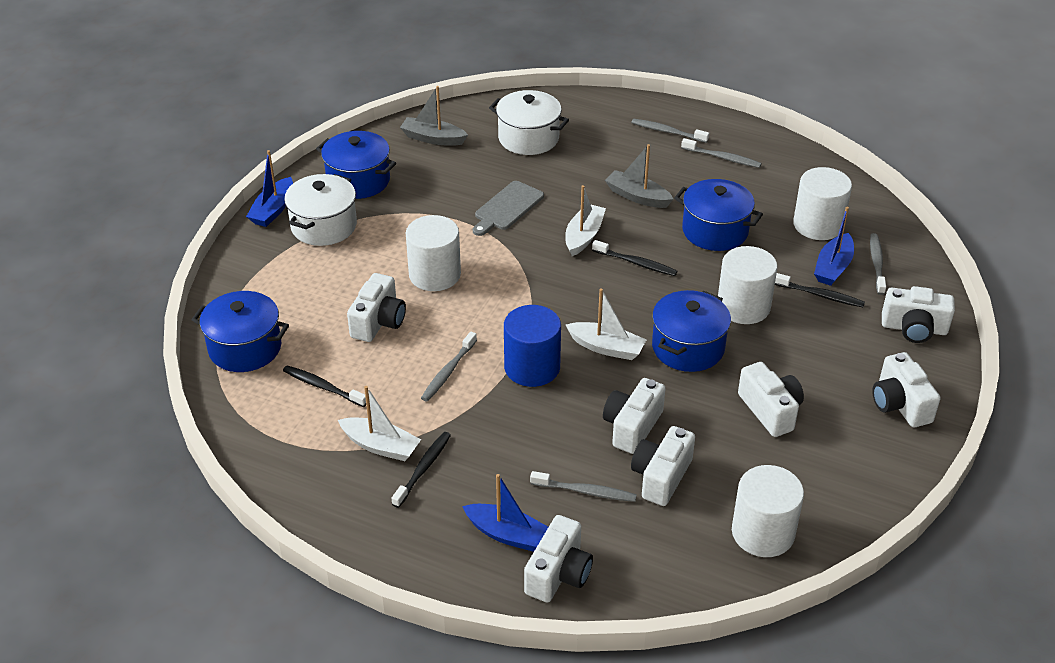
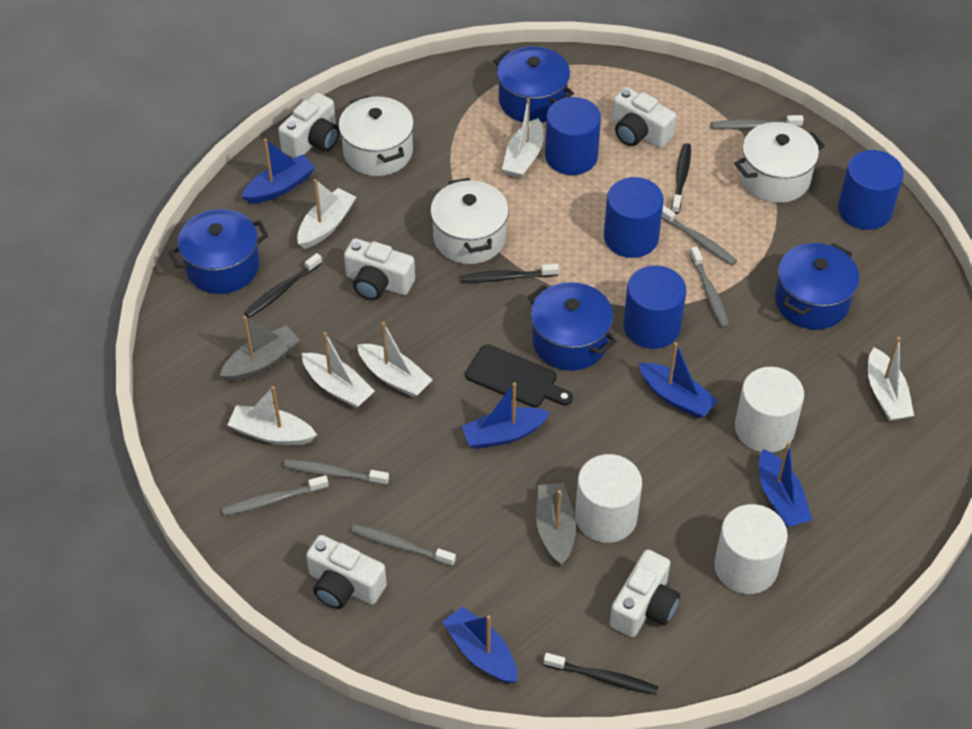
black cutting board: none = 0 -> [465,344,573,407] = 1
blue boat: [246,150,293,227] [462,474,548,552] [814,207,854,286] = 3 -> [242,138,315,204] [442,606,517,683] [461,382,551,449] [639,342,718,418] [759,442,812,527] = 5
blue cylinder: [504,305,561,387] = 1 -> [545,97,601,175] [604,177,664,258] [623,266,686,349] [838,150,904,230] = 4
grey cutting board: [473,181,544,236] = 1 -> none = 0
grey toothbrush: [421,331,477,402] [530,471,637,502] [631,119,709,143] [681,138,762,168] [870,233,886,295] = 5 -> [222,475,329,516] [284,460,389,485] [351,525,456,566] [662,205,737,265] [690,247,729,328] [711,115,804,129] = 6
white boat: [338,386,421,461] [565,185,606,256] [566,288,647,360] = 3 -> [228,386,317,445] [297,179,356,249] [302,332,375,408] [357,322,433,397] [502,98,543,178] [868,337,914,421] = 6
white camera: [347,273,406,342] [524,515,593,603] [603,378,666,454] [631,426,695,506] [738,362,804,437] [872,352,940,427] [882,286,955,343] = 7 -> [278,92,339,158] [306,535,387,609] [344,238,415,300] [610,549,680,637] [611,87,676,148] = 5
white cylinder: [406,215,461,291] [718,246,777,324] [732,465,804,557] [793,167,852,240] = 4 -> [575,454,642,543] [714,504,788,594] [735,367,804,452] = 3
white pot: [284,174,357,246] [489,90,569,155] = 2 -> [338,95,414,176] [430,178,509,264] [734,122,825,203] = 3

